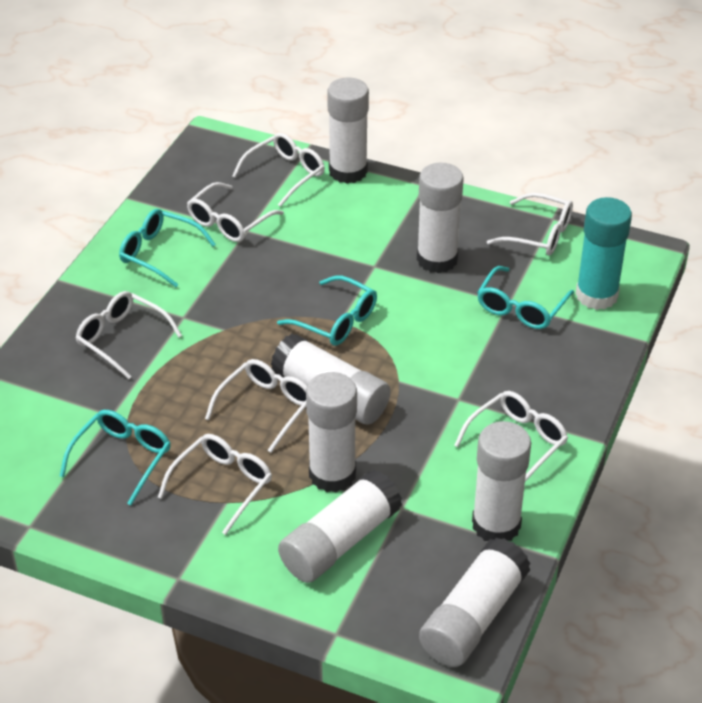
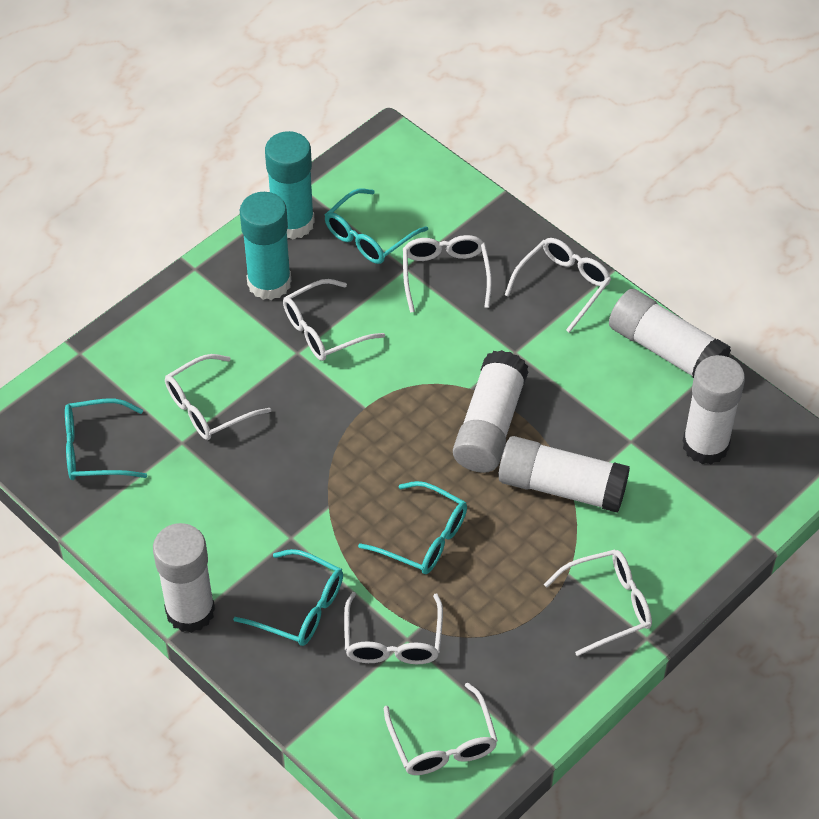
turquoise glue stick: [576,197,632,310] = 1 -> [240,192,291,300] [265,131,315,240] = 2
white glue stick: [271,333,391,425] [278,469,402,583] [306,372,357,492] [327,77,369,184] [417,163,464,273] [419,537,531,667] [472,421,531,541] = 7 -> [153,523,215,633] [453,350,528,473] [498,436,630,513] [609,289,731,378] [683,355,745,465] = 5

